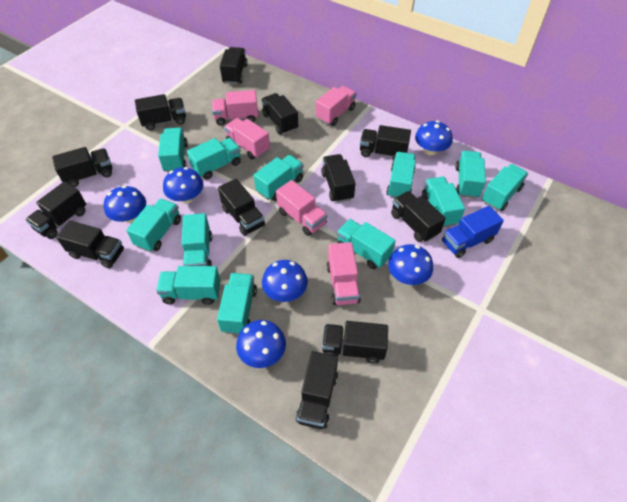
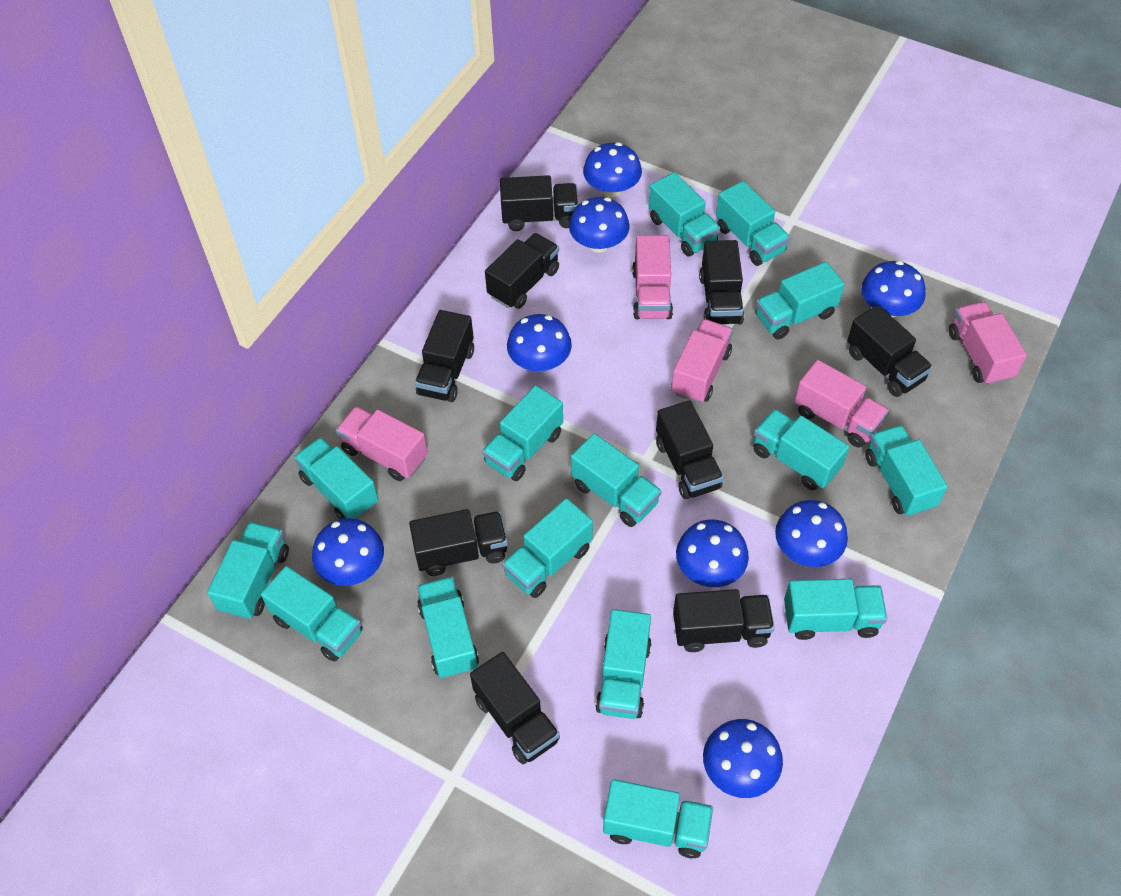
black truck: [26,181,86,239] [52,147,112,187] [56,220,124,269] [135,94,186,130] [218,179,265,236] [220,47,248,84] [261,93,298,135] [295,351,338,429] [321,154,355,203] [322,321,388,364] [360,125,411,161] [391,191,446,242] = 12 -> [409,509,508,576] [415,310,474,402] [470,652,560,764] [485,233,559,309] [500,175,578,231] [656,400,724,499] [673,589,775,652] [699,240,744,325] [847,305,933,397] = 9
blue mushroom: [104,185,146,223] [163,167,204,204] [236,320,286,368] [262,260,308,302] [388,244,433,285] [415,121,452,155] = 6 -> [312,518,384,586] [507,314,572,372] [569,197,630,253] [583,142,642,197] [676,519,749,587] [703,719,783,798] [775,500,848,567] [861,261,925,317] = 8
blue truck: [442,206,504,258] = 1 -> none = 0
turquoise truck: [126,199,181,252] [156,266,220,305] [158,127,188,173] [181,213,212,266] [187,138,241,180] [217,273,257,334] [254,155,303,201] [337,219,396,269] [386,152,416,198] [422,177,465,227] [455,151,486,198] [482,164,528,211] = 12 -> [207,522,289,620] [261,566,363,662] [294,437,378,519] [417,576,479,679] [482,385,563,481] [502,498,593,598] [571,433,661,527] [595,609,652,719] [603,779,713,858] [648,172,720,257] [716,181,790,266] [753,409,849,490] [756,262,844,340] [784,579,887,640] [865,425,948,517] = 15

